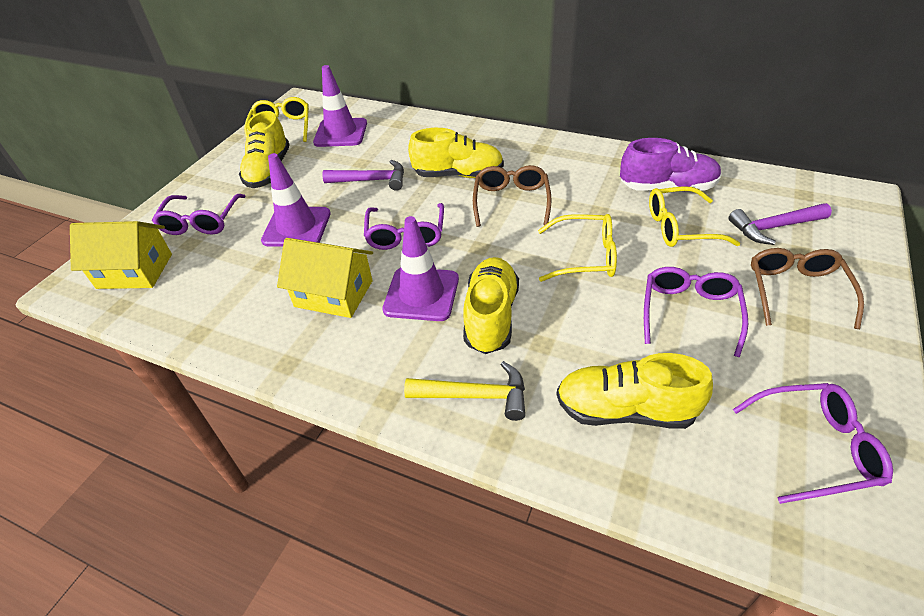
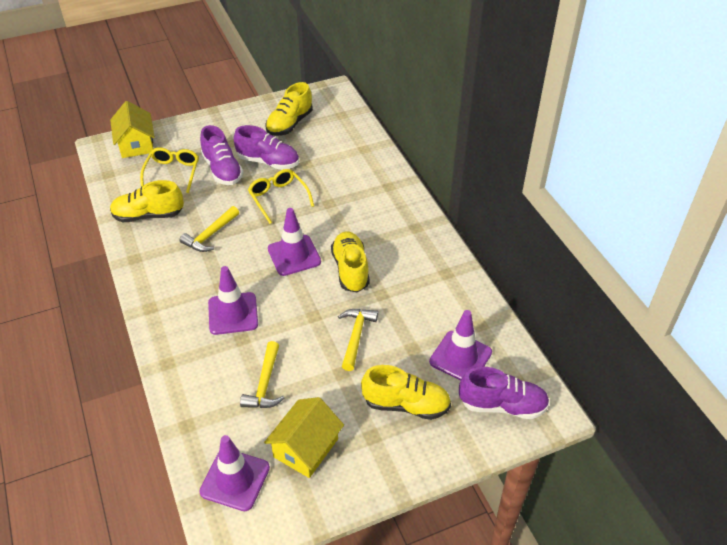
brown glasses: [473,165,552,227] [751,248,864,329] = 2 -> none = 0
purple glasses: [152,194,245,235] [364,203,444,250] [644,267,748,357] [733,383,893,504] = 4 -> none = 0
purple hammer: [322,160,404,191] [728,203,832,245] = 2 -> none = 0
purple shoe: [620,138,721,190] = 1 -> [200,125,243,185] [234,125,299,170] [459,367,549,419] = 3
purple traffic cone: [261,153,331,247] [313,65,367,147] [382,216,459,321] = 3 -> [199,435,270,511] [208,266,258,335] [268,208,321,276] [429,310,492,380] = 4
yellow glasses: [244,97,309,142] [538,214,617,282] [649,186,740,247] = 3 -> [140,147,199,193] [248,169,314,224] = 2
yellow hammer: [404,361,525,421] = 1 -> [180,206,239,252] [240,341,285,408] [338,309,378,371] = 3

